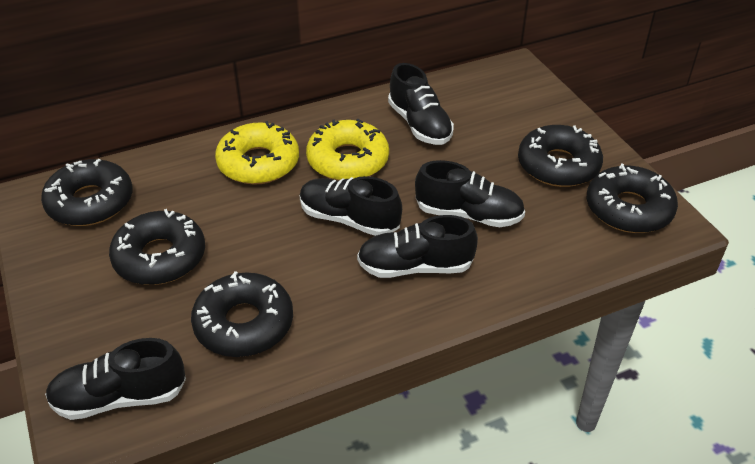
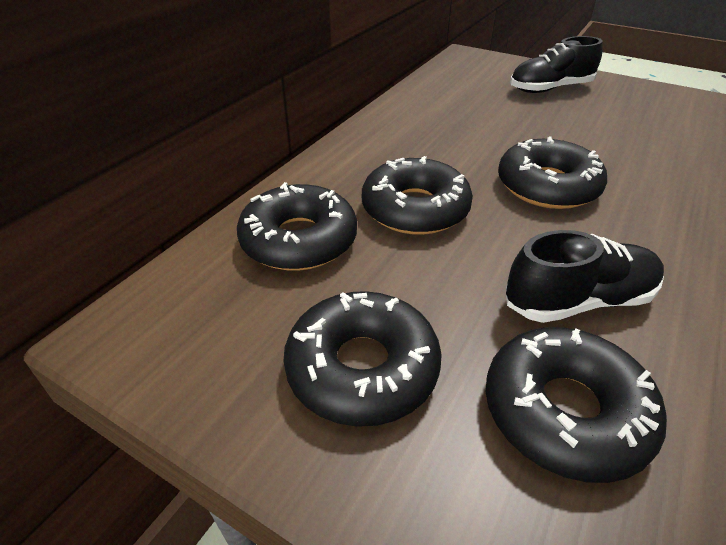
black shoe: [45,338,186,420] [300,176,402,236] [357,215,478,278] [388,63,454,145] [415,160,525,227] = 5 -> [506,230,664,323] [510,36,603,93] = 2
yellow donut: [215,121,299,185] [306,119,389,181] = 2 -> none = 0

